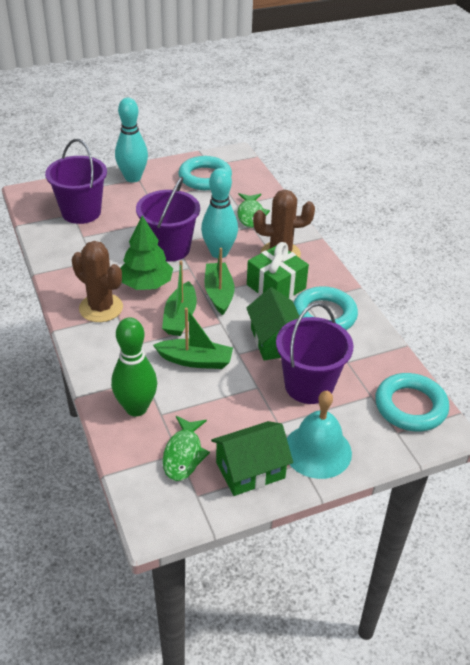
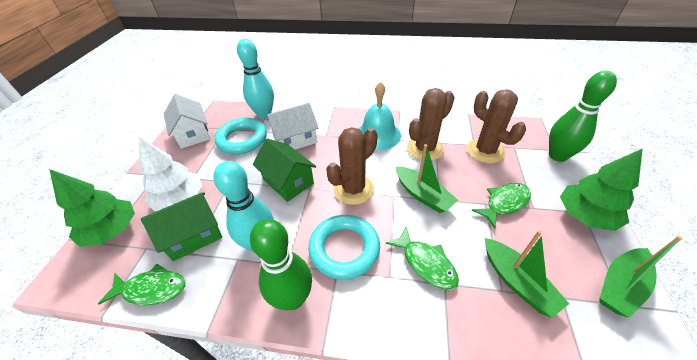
brown cactus: [72,241,123,322] [253,190,315,258] = 2 -> [326,127,377,205] [407,88,455,161] [467,89,526,163] = 3
green bowling pin: [111,317,157,417] = 1 -> [250,219,312,310] [549,71,617,162] = 2
green fish: [162,416,210,481] [238,193,270,228] = 2 -> [98,264,186,305] [386,227,459,290] [472,183,531,228] = 3
green gift: [247,242,309,299] = 1 -> none = 0
green tree: [120,216,173,290] = 1 -> [49,169,135,247] [560,148,643,231] = 2
purple bucket: [45,139,107,224] [136,176,200,262] [276,303,353,404] = 3 -> none = 0
turquoise ring: [178,156,232,190] [294,286,358,330] [375,373,449,432] = 3 -> [214,118,267,154] [308,215,380,280] = 2
white house: none = 0 -> [164,94,210,149] [266,103,318,150] = 2
white tree: none = 0 -> [139,137,202,211] = 1

